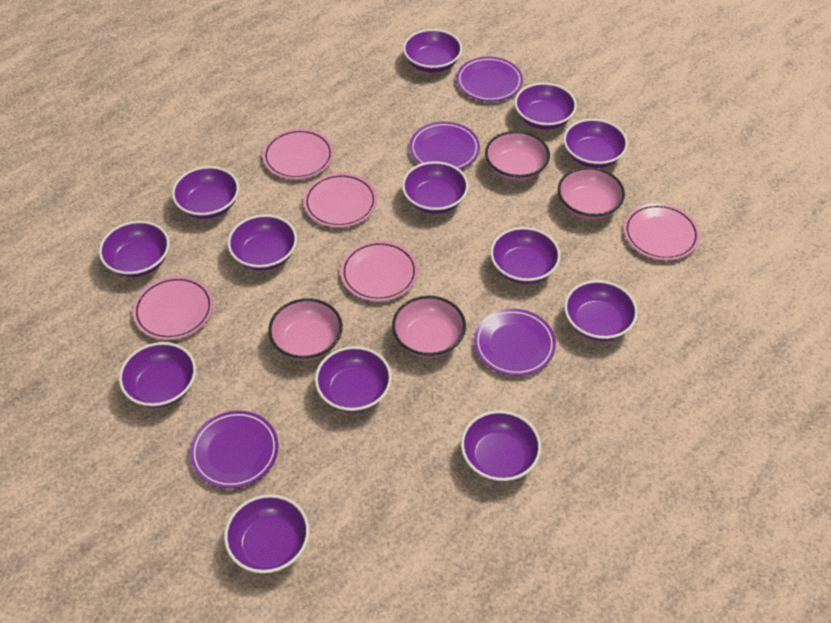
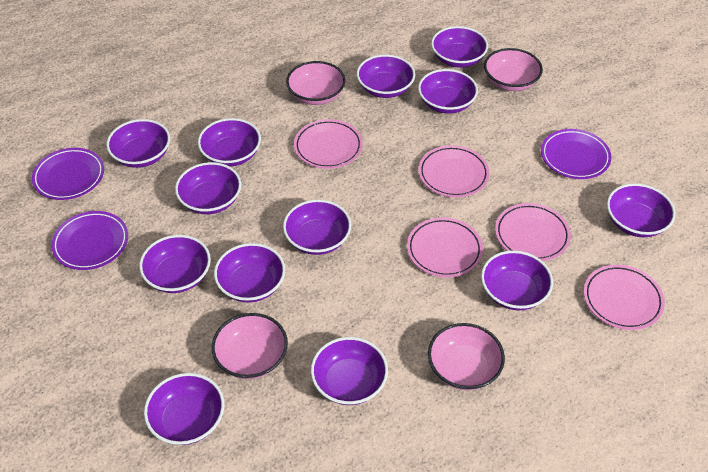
purple plate: [190,411,278,489] [410,122,480,169] [456,57,523,102] [474,309,556,376] = 4 -> [32,148,104,200] [51,211,128,270] [541,129,611,179] = 3

